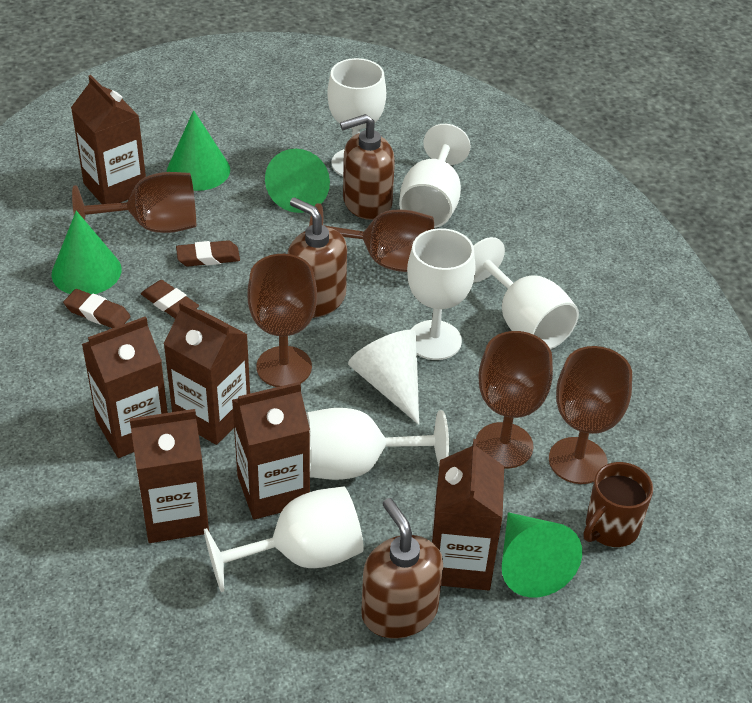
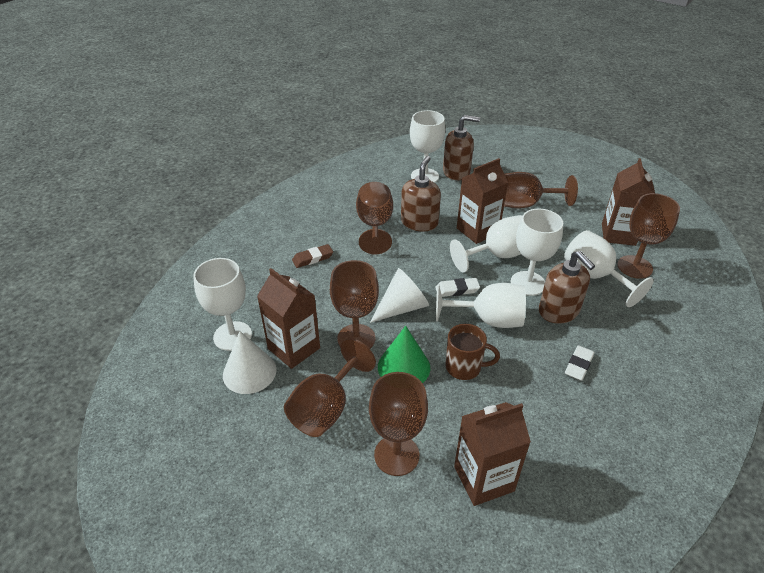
brown carton: [71,75,146,204] [82,316,168,458] [130,409,209,543] [164,301,250,445] [232,382,310,520] [431,439,504,590] = 6 -> [257,268,320,369] [454,402,531,506] [457,158,508,244] [602,158,655,246] = 4
brown eraser: [63,289,131,328] [141,280,199,319] [176,240,240,266] = 3 -> [292,244,333,268] = 1
brown goblet: [72,172,196,233] [247,254,317,387] [309,203,434,272] [476,331,553,469] [549,346,632,484] = 5 -> [284,339,376,437] [330,260,379,349] [356,182,393,254] [369,372,428,476] [504,172,578,209] [617,193,680,279] = 6
green cone: [52,211,122,294] [167,110,230,191] [265,149,330,213] [502,512,582,597] = 4 -> [378,326,430,383] = 1
white cone: [348,330,419,425] = 1 -> [223,331,277,394] [370,268,429,323] = 2
white eraser: none = 0 -> [435,278,480,297] [565,345,595,381] = 2

